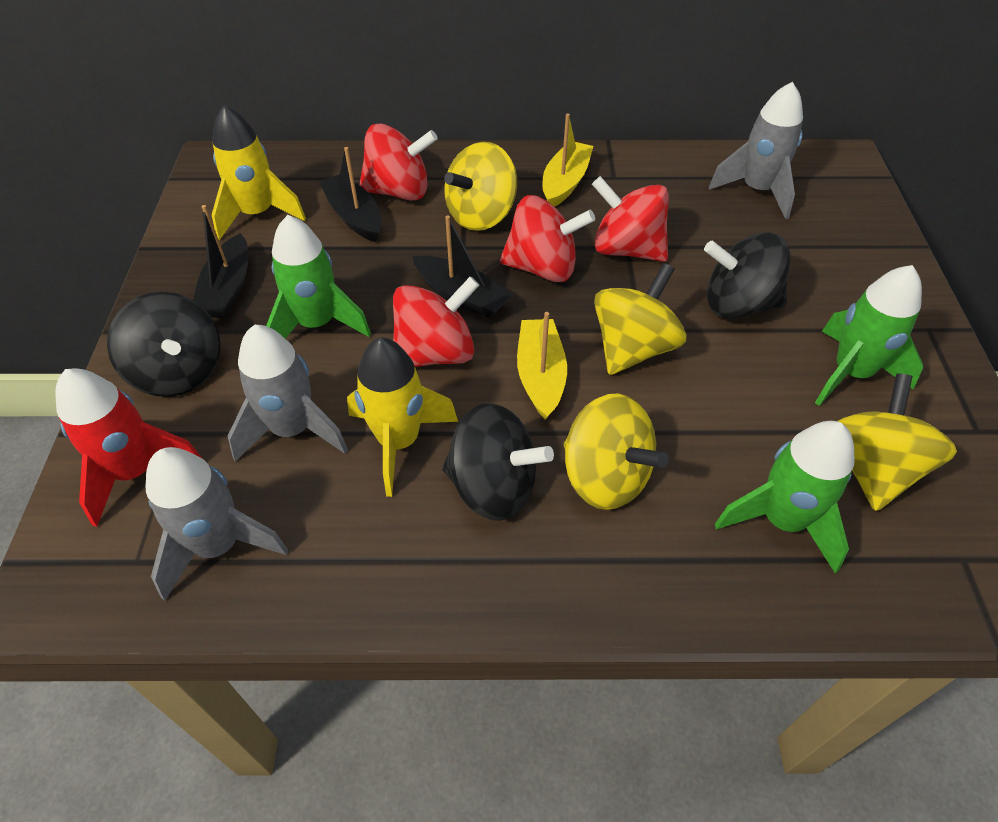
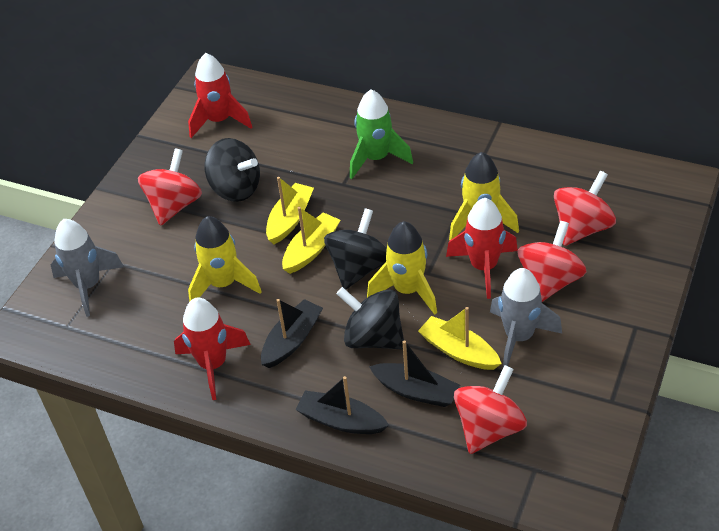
green rocket: [266,215,371,339] [715,421,855,574] [815,265,923,406] = 3 -> [350,89,413,179] = 1
grey rocket: [146,447,288,601] [228,325,348,462] [709,82,803,220] = 3 -> [50,219,124,317] [490,268,562,367] = 2
red rocket: [55,369,204,527] = 1 -> [174,298,251,400] [188,53,252,138] [446,198,518,299] = 3
yellow boat: [517,312,567,420] [543,114,593,207] = 2 -> [266,177,314,244] [282,207,341,274] [418,307,502,370] = 3
yellow rocket: [212,105,306,240] [347,337,458,497] = 2 -> [188,216,262,302] [367,221,437,315] [449,152,519,240] = 3
yellow spinning top: [444,142,517,231] [564,394,669,510] [594,263,686,375] [837,374,957,511] = 4 -> none = 0

